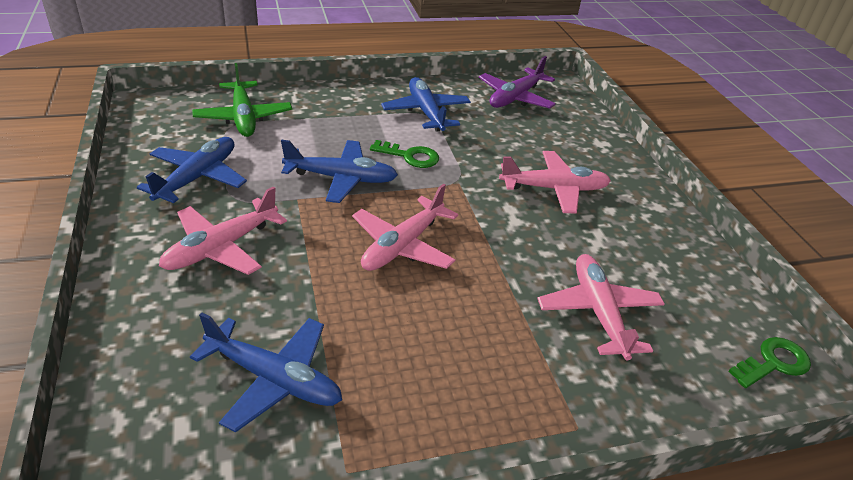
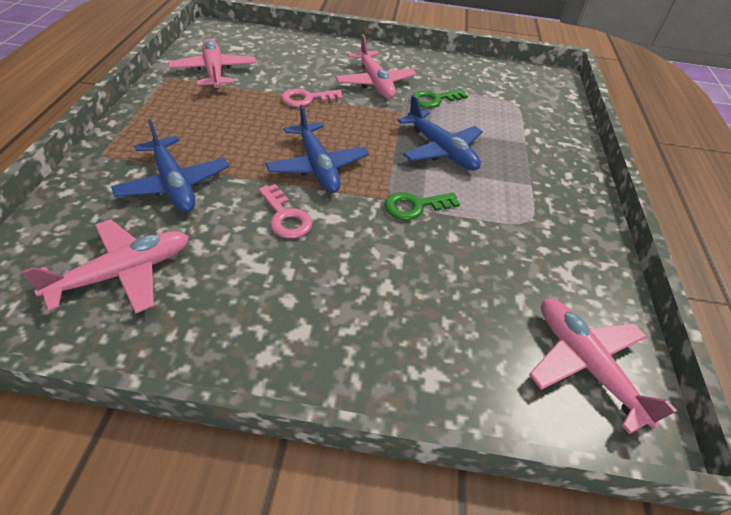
blue plane: [137,137,247,203] [190,313,342,432] [281,140,398,203] [381,77,471,132] = 4 -> [111,119,229,212] [265,105,369,193] [397,95,483,171] = 3
green plane: [192,63,292,137] = 1 -> none = 0
pink key: none = 0 -> [258,184,313,239] [281,89,343,107] = 2
purple plane: [479,56,556,108] = 1 -> none = 0

